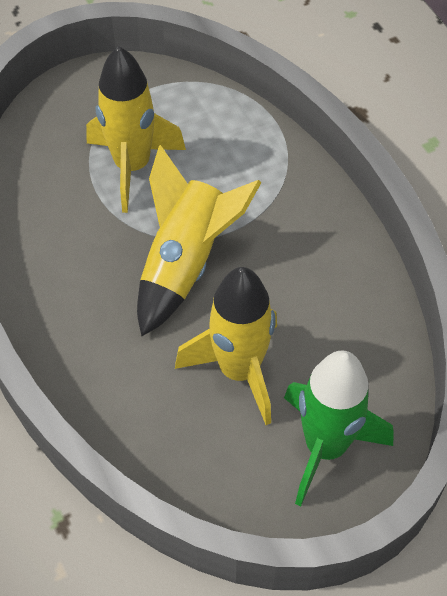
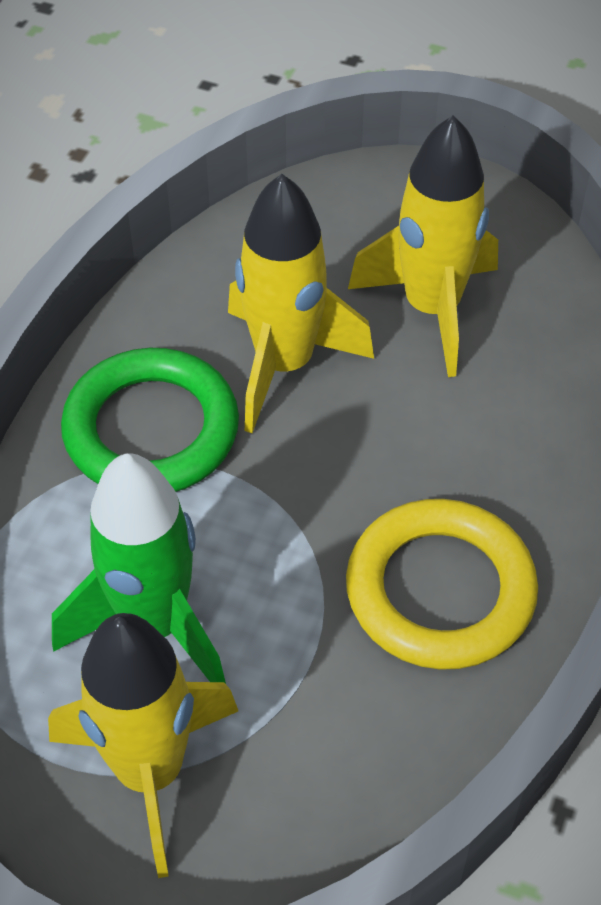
green ring: none = 0 -> [61,348,239,492] = 1
yellow ring: none = 0 -> [346,499,538,670] = 1

